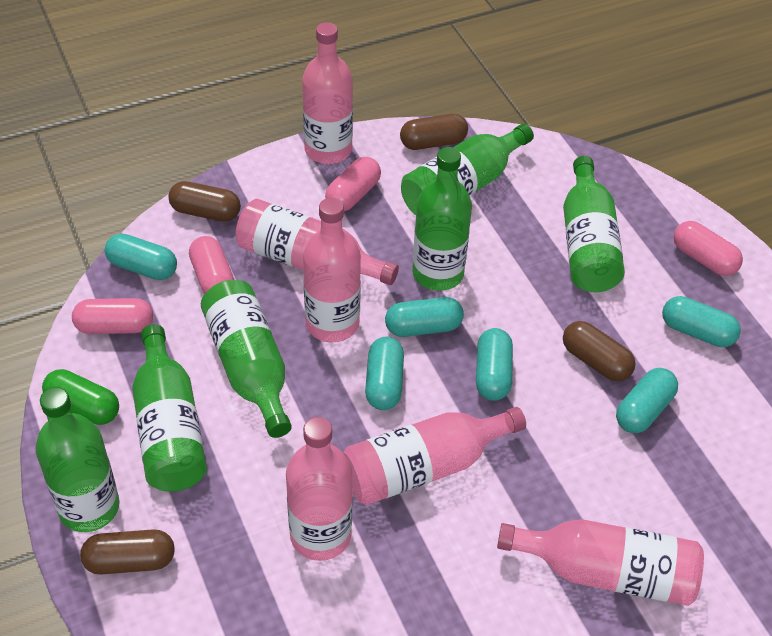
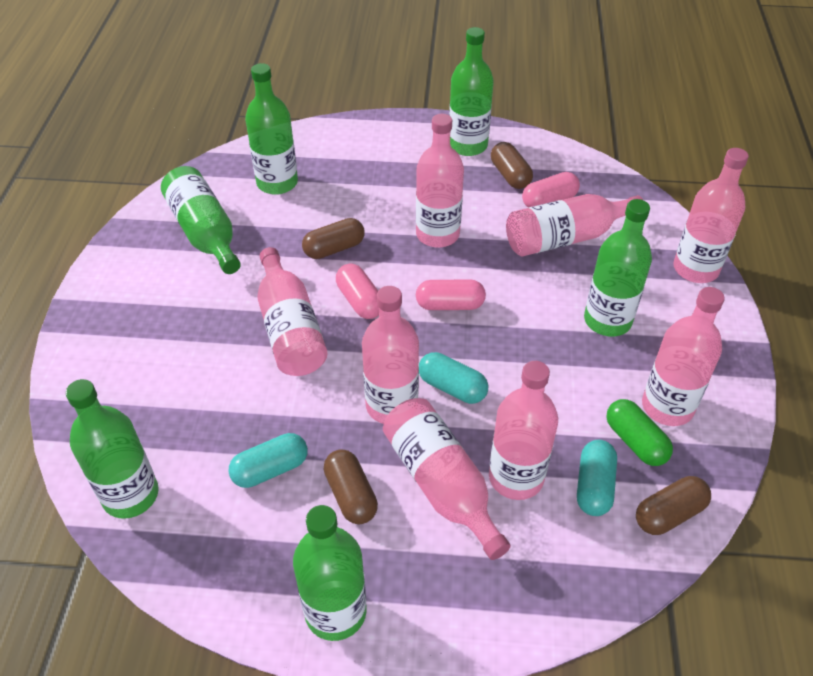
pink bottle: [235,199,399,285] [286,417,352,561] [302,22,353,164] [303,197,361,343] [343,407,526,505] [497,519,704,606] = 6 -> [257,247,328,376] [362,286,419,424] [383,398,511,560] [416,114,464,248] [489,361,558,500] [506,194,643,256] [642,287,725,426] [673,148,749,283] = 8
pink capsule: [72,298,153,334] [189,236,234,294] [325,157,381,211] [674,221,743,276] = 4 -> [336,264,379,319] [416,279,486,310] [522,172,580,208] = 3
turquoise capsule: [105,234,177,280] [365,337,404,410] [385,297,464,337] [476,328,513,401] [616,368,678,433] [662,296,741,347] = 6 -> [228,433,308,488] [419,352,488,404] [577,440,617,516] = 3

